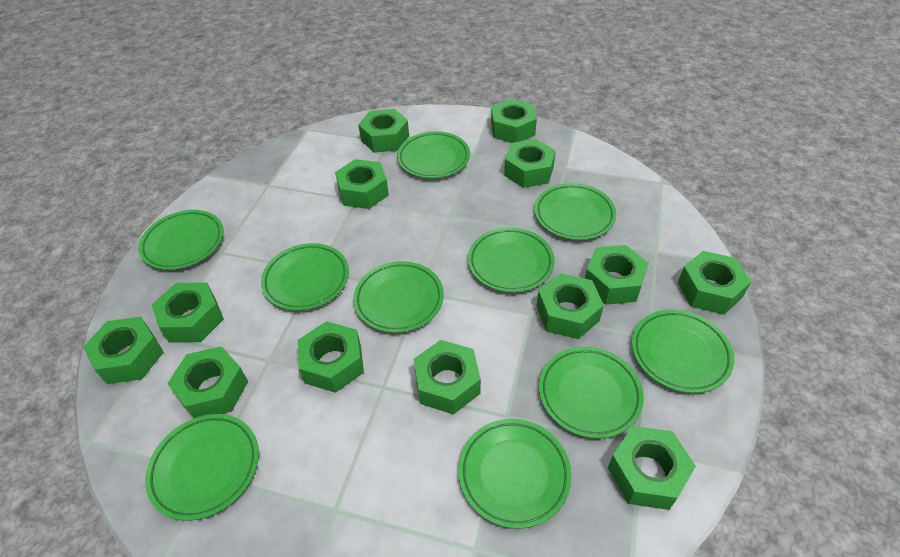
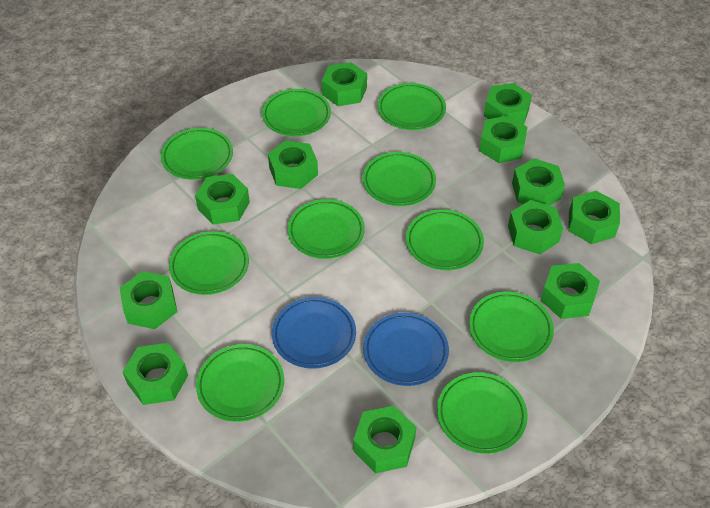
blue plate: none = 0 -> [272,297,356,369] [363,313,449,386] = 2
green nut: [83,317,164,384] [152,282,224,343] [167,346,248,418] [298,321,364,393] [335,159,389,209] [358,109,409,153] [414,340,481,415] [491,99,537,143] [504,139,556,188] [536,273,604,339] [585,245,649,305] [608,426,696,510] [678,251,751,315] = 13 -> [120,271,177,329] [122,343,188,405] [195,174,250,225] [268,140,318,189] [321,62,367,106] [353,406,416,473] [479,115,528,163] [484,83,532,124] [508,200,563,254] [512,158,565,206] [541,263,600,319] [568,191,620,244] = 12

